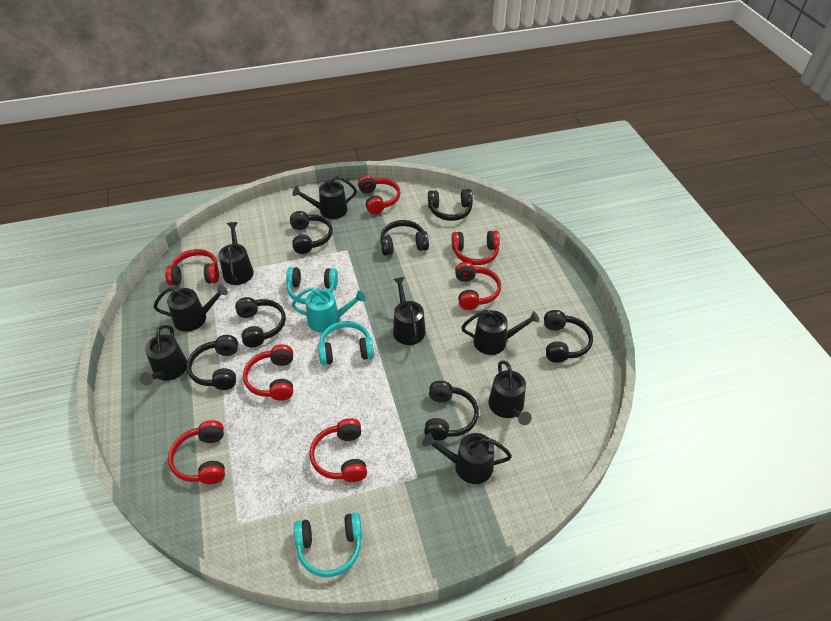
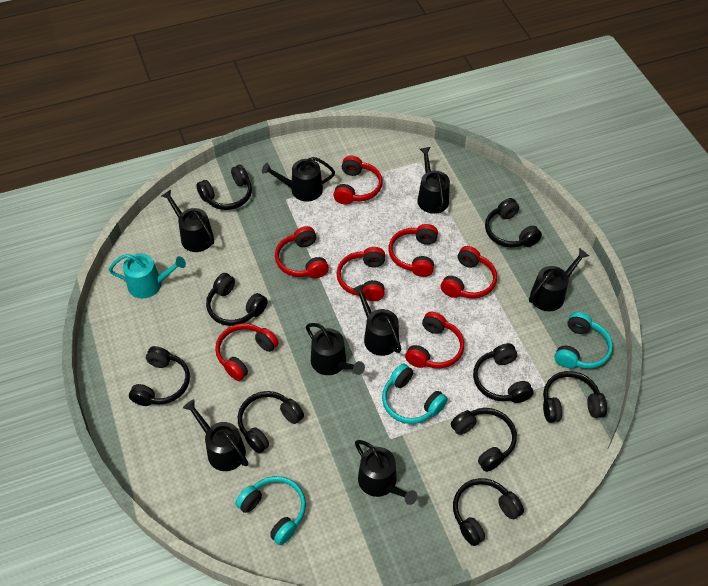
black headphones: [187,335,238,390] [235,297,286,347] [290,211,333,254] [380,220,429,256] [424,381,479,440] [428,189,473,221] [544,310,593,363] = 7 -> [129,346,190,406] [196,165,252,210] [206,273,268,326] [238,391,304,453] [451,408,517,472] [453,478,524,546] [473,343,533,403] [485,198,542,247] [543,371,607,423] = 9

